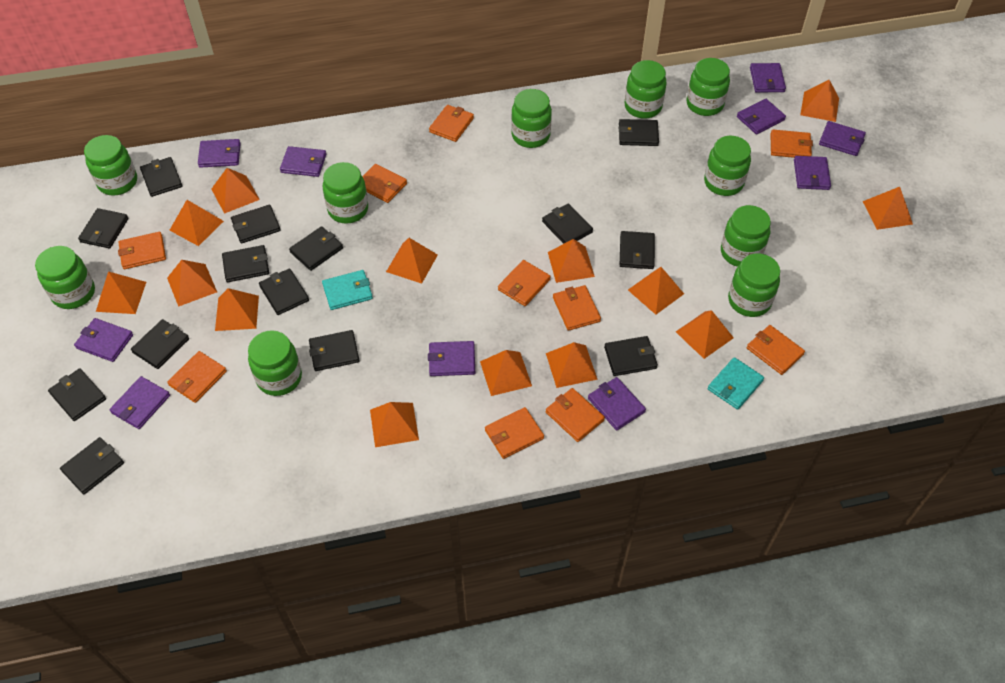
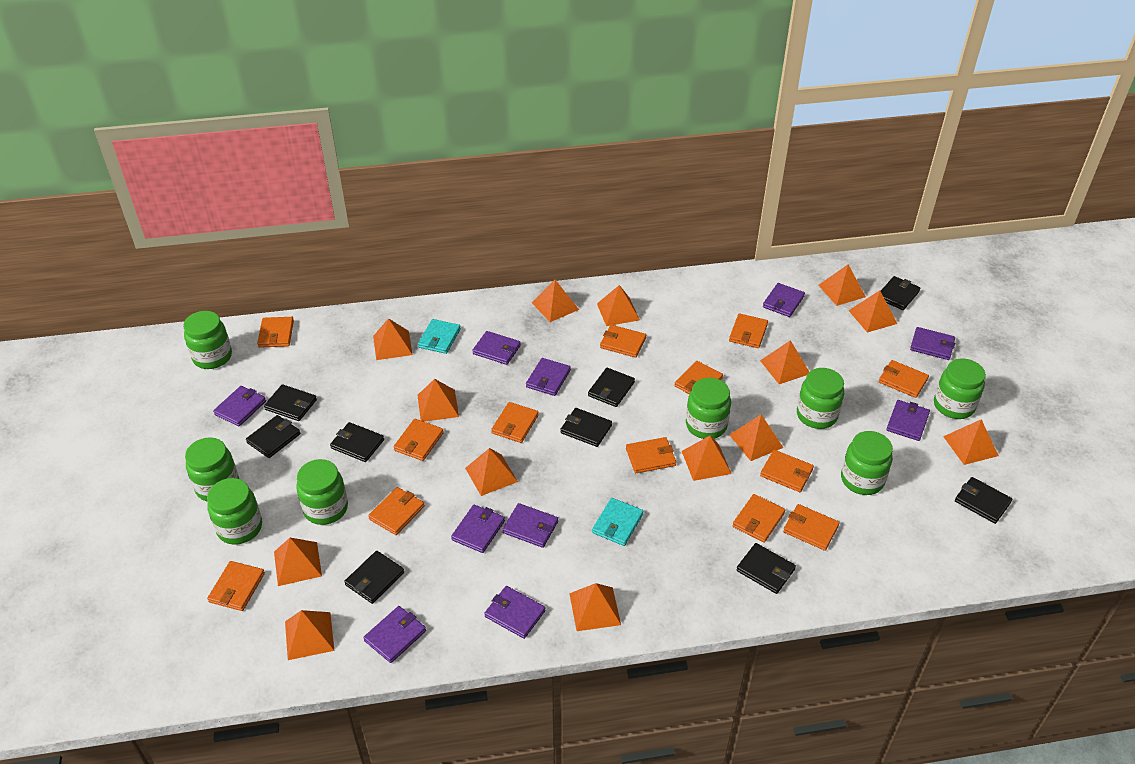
black wallet: [48,369,106,421] [60,437,124,494] [78,208,129,248] [131,319,189,369] [140,157,182,197] [222,245,269,282] [231,205,281,244] [259,268,309,315] [289,226,343,271] [309,330,360,371] [542,203,593,244] [604,336,658,376] [619,119,659,146] [620,231,655,269] = 14 -> [246,415,301,458] [264,384,317,421] [330,422,384,462] [344,551,404,604] [560,408,612,447] [588,368,635,407] [736,543,796,594] [881,276,921,310] [955,477,1012,524] = 9
green jar: [35,246,95,309] [84,135,137,196] [248,330,302,396] [323,162,368,224] [511,89,552,148] [624,60,667,119] [686,58,730,116] [704,136,751,196] [721,205,771,267] [728,253,780,317] = 10 -> [183,311,232,369] [185,437,239,502] [207,478,262,545] [296,459,348,525] [686,378,731,439] [797,368,844,429] [841,431,893,495] [934,358,986,419] = 8
orange wallet: [118,232,166,269] [167,351,227,403] [362,164,407,203] [429,105,474,142] [485,407,544,459] [498,260,551,306] [546,388,605,442] [553,285,601,331] [747,325,805,375] [770,130,813,158] = 10 -> [207,561,265,611] [257,317,294,348] [368,487,425,535] [393,419,444,461] [491,402,539,443] [600,325,646,358] [626,437,676,473] [674,361,723,394] [729,313,768,348] [732,494,785,543] [760,450,814,492] [783,504,840,551] [879,360,929,398] = 13

